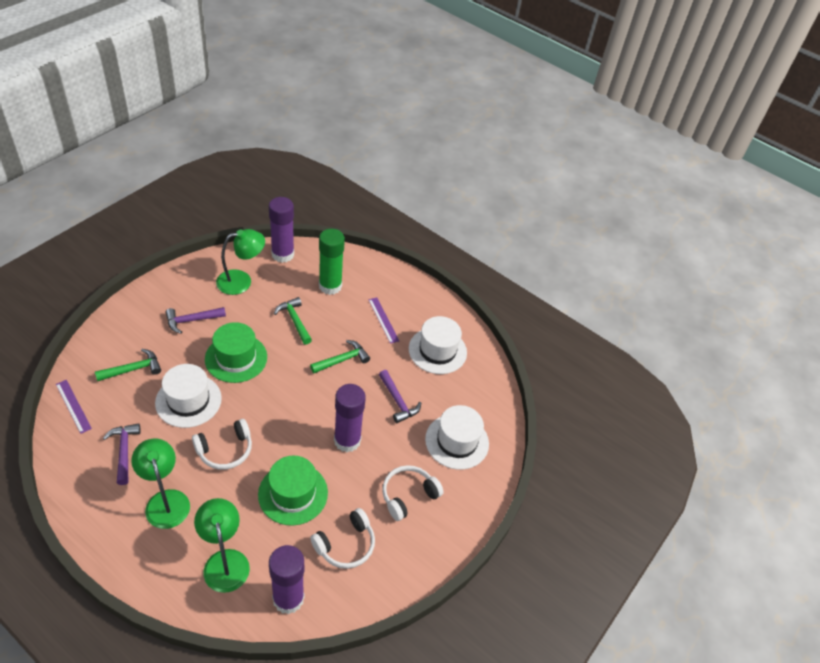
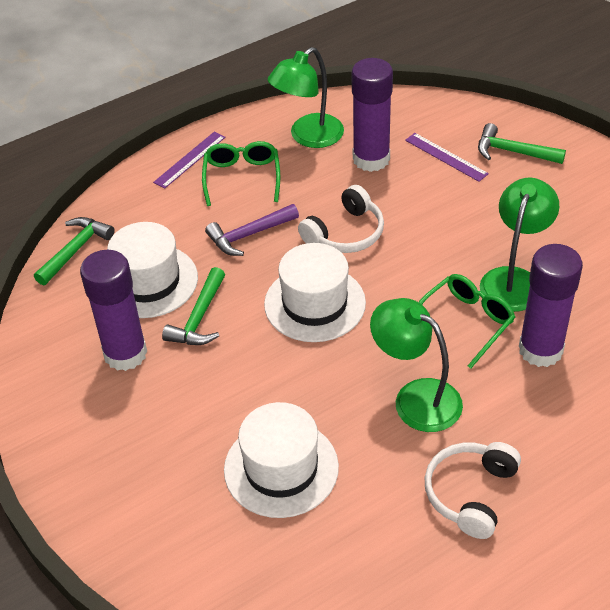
green glasses: none = 0 -> [202,141,280,206] [419,274,515,369] = 2
green glue stick: [319,229,345,295] = 1 -> none = 0
green hat: [205,322,267,383] [258,456,328,526] = 2 -> none = 0
purple hammer: [103,423,141,485] [165,307,226,334] [379,370,421,423] = 3 -> [205,204,299,256] = 1
white headphones: [192,419,252,470] [310,508,375,569] [382,465,444,521] = 3 -> [298,185,384,253] [425,442,521,539] = 2

